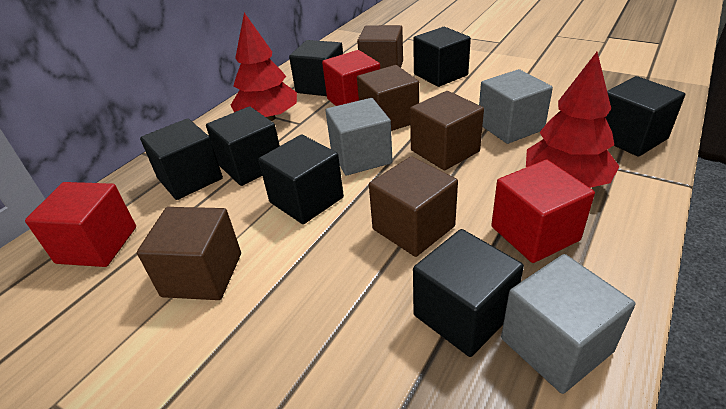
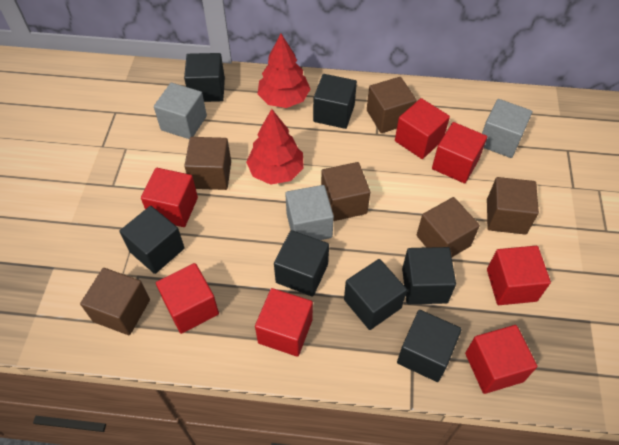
brown cube: [137,207,241,300] [357,25,403,69] [357,65,419,131] [369,156,458,257] [410,91,484,170] = 5 -> [80,268,150,335] [184,137,231,190] [321,162,370,221] [367,77,417,133] [417,197,480,257] [487,177,539,235] = 6
red cube: [25,182,136,267] [322,50,380,106] [491,160,595,263] = 3 -> [141,168,198,227] [156,263,219,334] [255,288,313,357] [395,98,450,159] [432,122,487,183] [465,325,537,394] [487,246,551,305] = 7

